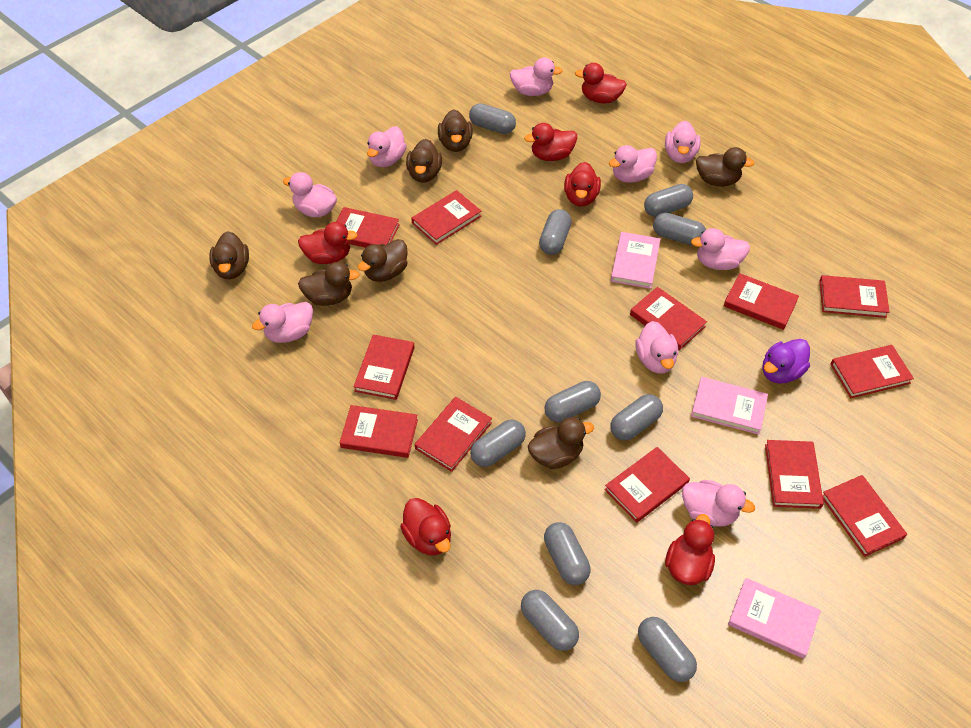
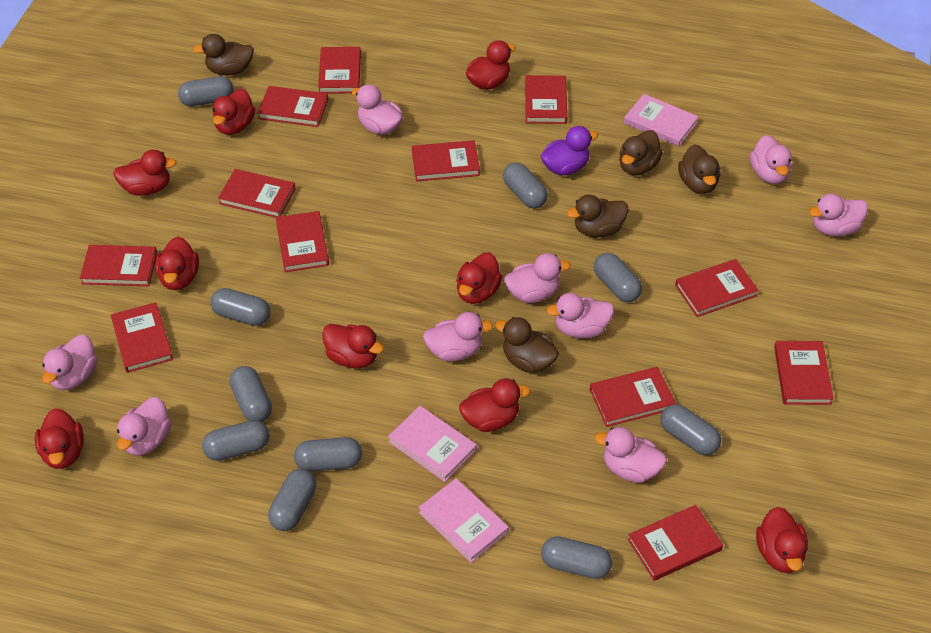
brown duck: [209,231,249,279] [298,262,360,306] [358,239,408,282] [406,139,442,183] [438,109,472,152] [528,417,594,469] [696,147,755,186] = 7 -> [193,34,254,75] [495,317,559,373] [567,195,628,237] [619,130,663,176] [678,144,720,194] = 5
red duck: [298,222,357,264] [400,498,451,555] [524,123,577,161] [564,162,601,207] [575,63,627,104] [665,514,715,585] = 6 -> [35,408,84,469] [113,150,177,196] [155,237,199,290] [213,89,255,135] [322,324,384,368] [456,252,502,304] [459,378,530,432] [466,40,516,90] [756,507,808,573] = 9

